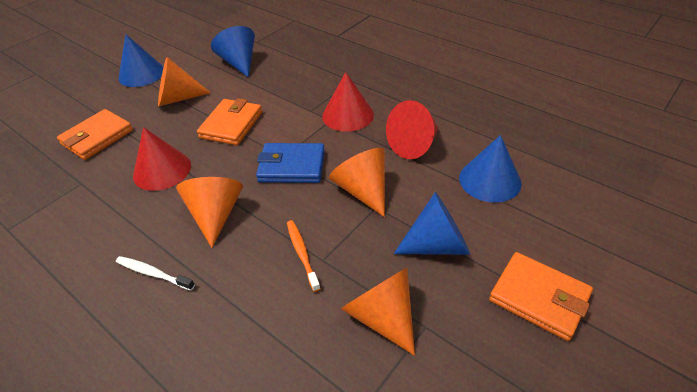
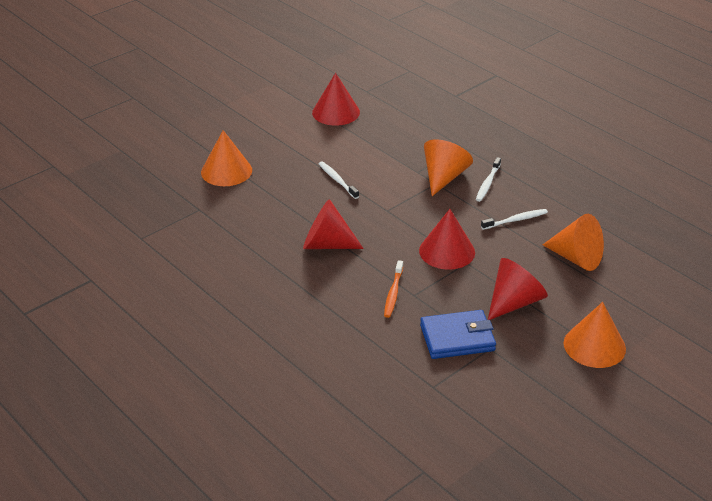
blue cone: [118,34,163,87] [211,26,255,78] [394,192,470,255] [459,135,522,203] = 4 -> none = 0
orange wallet: [57,109,133,160] [197,98,262,145] [489,252,593,341] = 3 -> none = 0
red cone: [133,127,191,191] [322,72,374,132] [386,100,439,159] = 3 -> [303,199,364,249] [312,73,360,126] [419,209,475,269] [488,258,548,320] = 4
white toothbrush: [116,256,195,290] = 1 -> [319,161,359,199] [476,157,501,202] [481,209,548,230] = 3

